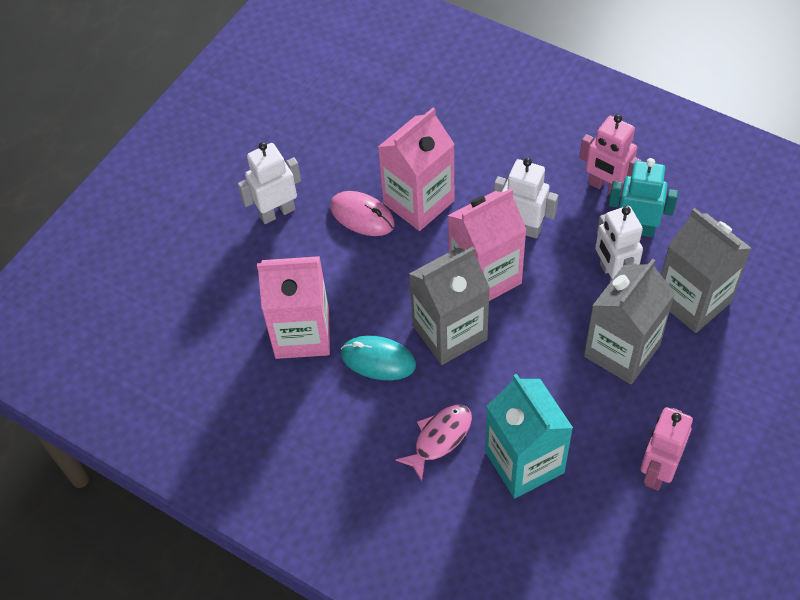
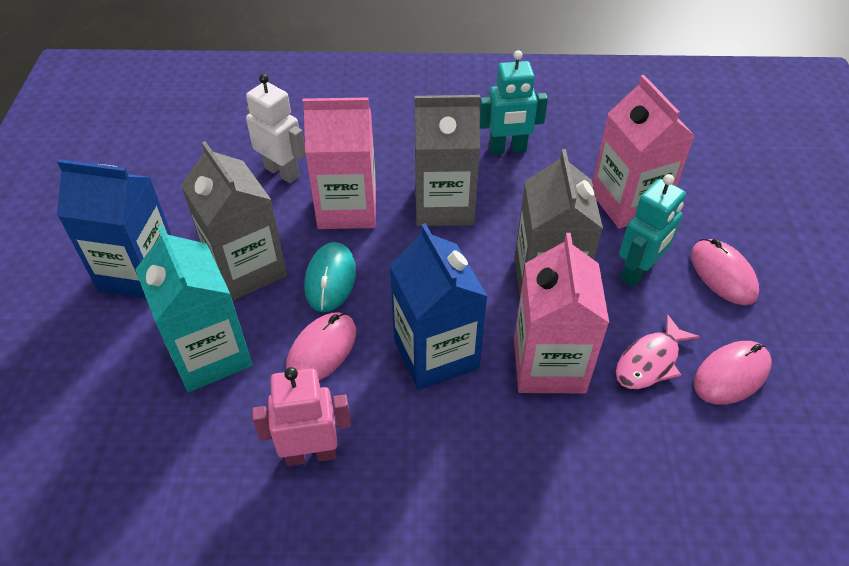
blue carton: none = 0 -> [57,159,172,299] [390,223,488,390] = 2
pink mouse: [330,191,395,236] = 1 -> [286,312,356,381] [691,239,759,305] [694,341,772,405] = 3
pink robot: [579,114,642,196] [640,407,693,491] = 2 -> [252,367,351,466] = 1
turquoise robot: [609,158,678,237] = 1 -> [480,50,548,154] [619,174,686,287] = 2
white robot: [238,142,301,224] [494,158,558,239] [595,206,643,282] = 3 -> [246,74,306,183] = 1

